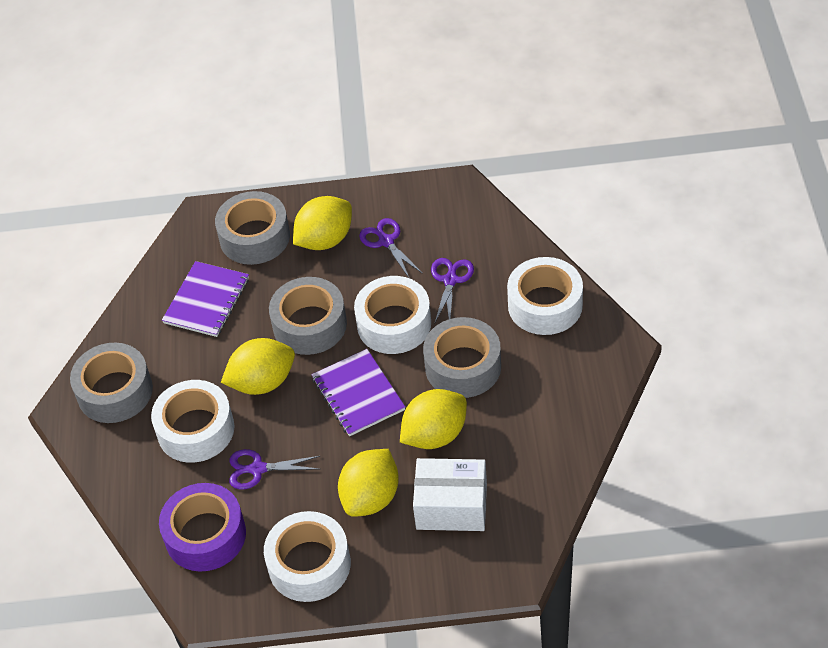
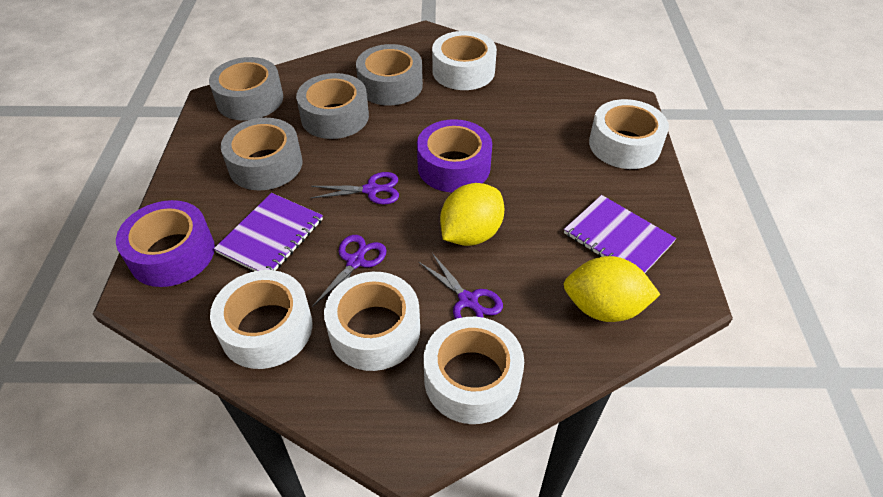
purple tape: [159,483,246,571] = 1 -> [116,200,215,287] [417,119,492,192] = 2
white box: [413,458,487,531] = 1 -> none = 0
white tape: [151,380,235,463] [264,511,351,602] [354,276,431,354] [507,257,583,335] = 4 -> [210,270,313,369] [324,272,420,371] [424,317,524,424] [432,31,497,90] [589,99,669,169] = 5
yellow lemon: [221,338,295,395] [293,196,352,250] [338,449,399,517] [400,389,467,449] = 4 -> [440,183,504,246] [564,256,661,322] = 2

